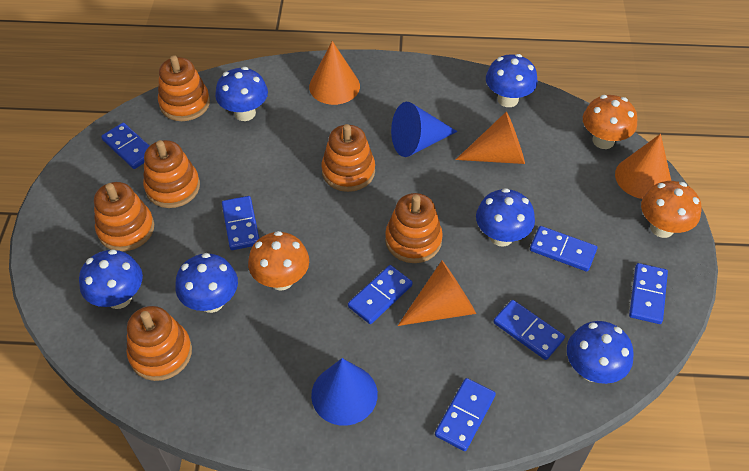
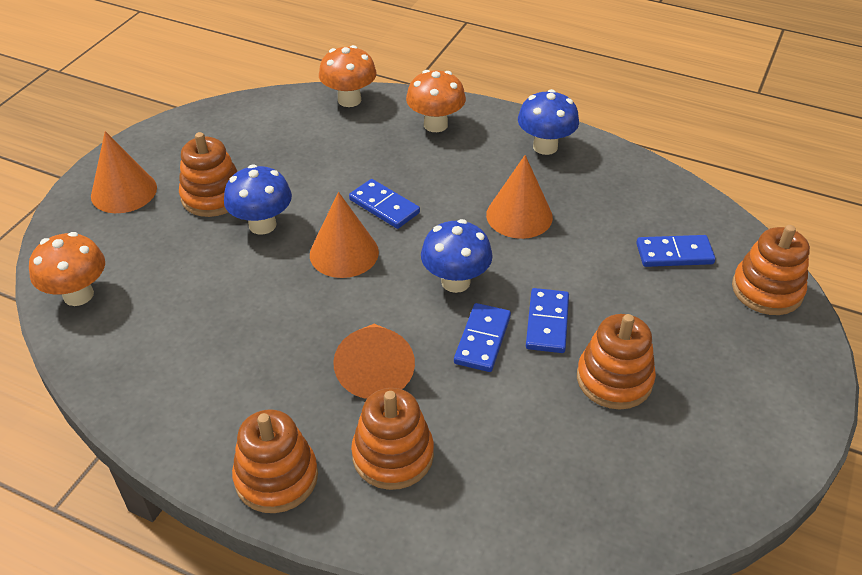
blue cone: [311,358,378,426] [391,102,458,157] = 2 -> none = 0
blue domino: [101,123,149,169] [222,196,259,250] [348,265,413,324] [435,378,496,451] [493,300,565,360] [530,226,597,272] [629,263,668,324] = 7 -> [349,179,420,229] [454,303,511,372] [526,288,569,353] [636,235,716,267] = 4
blue mushroom: [79,249,143,309] [175,253,238,313] [215,67,268,121] [476,188,535,247] [486,54,538,107] [567,321,634,384] = 6 -> [224,164,292,234] [421,219,493,293] [518,89,579,155] = 3
orange stacking toy: [94,182,154,251] [127,306,192,381] [143,140,200,208] [158,55,210,121] [322,124,375,192] [385,193,443,263] = 6 -> [179,132,237,217] [232,409,318,513] [351,388,434,490] [577,314,656,409] [732,225,810,315] = 5

